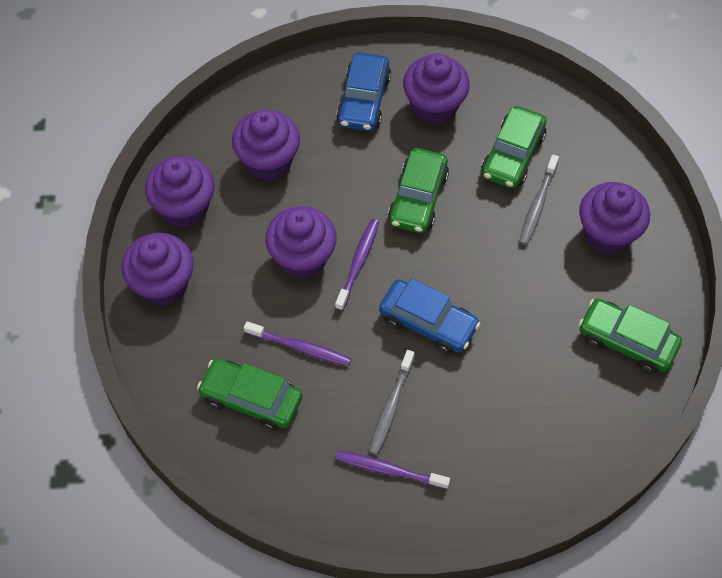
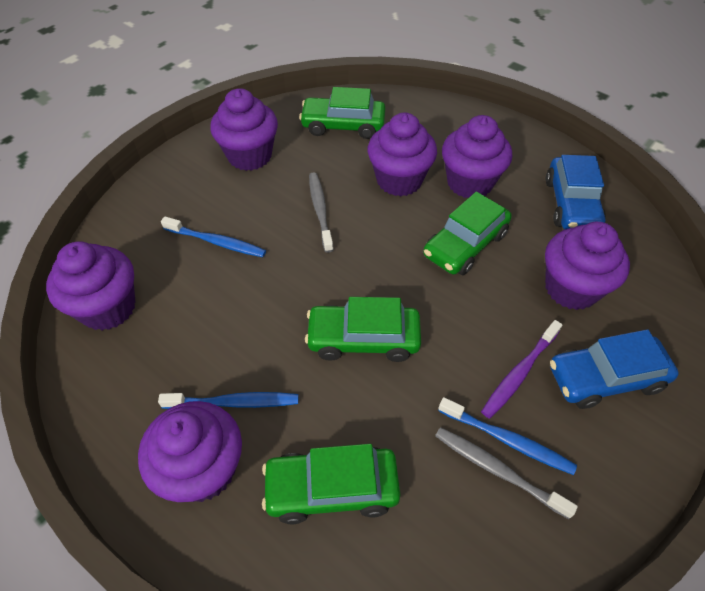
blue toothbrush: none = 0 -> [158,392,298,409] [161,216,266,257] [438,397,577,475] = 3
purple toothbrush: [244,321,351,366] [335,219,379,311] [335,451,450,489] = 3 -> [481,320,563,419] = 1

